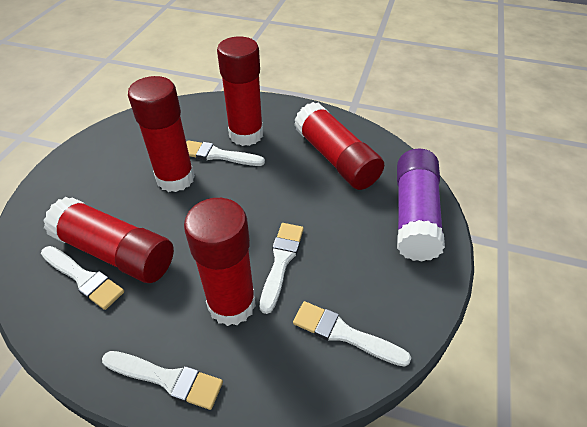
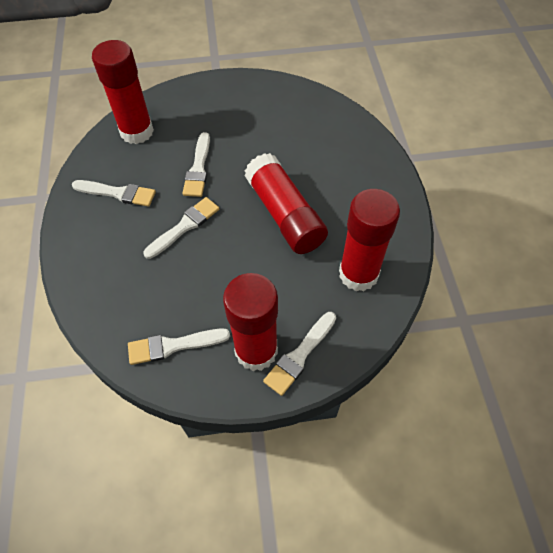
purple glue stick: [397,149,445,262] = 1 -> none = 0
red glue stick: [43,197,174,283] [128,76,195,192] [184,198,256,326] [217,36,263,146] [294,102,384,190] = 5 -> [92,40,154,144] [223,273,278,371] [245,153,328,254] [339,189,400,291] = 4

